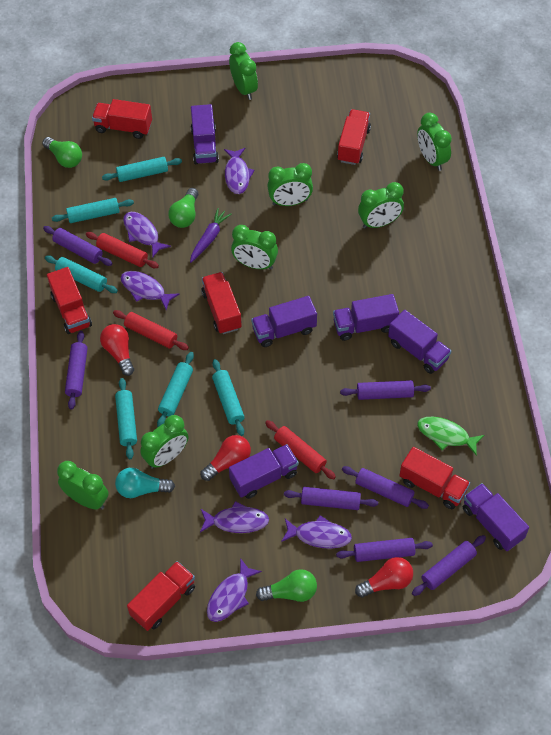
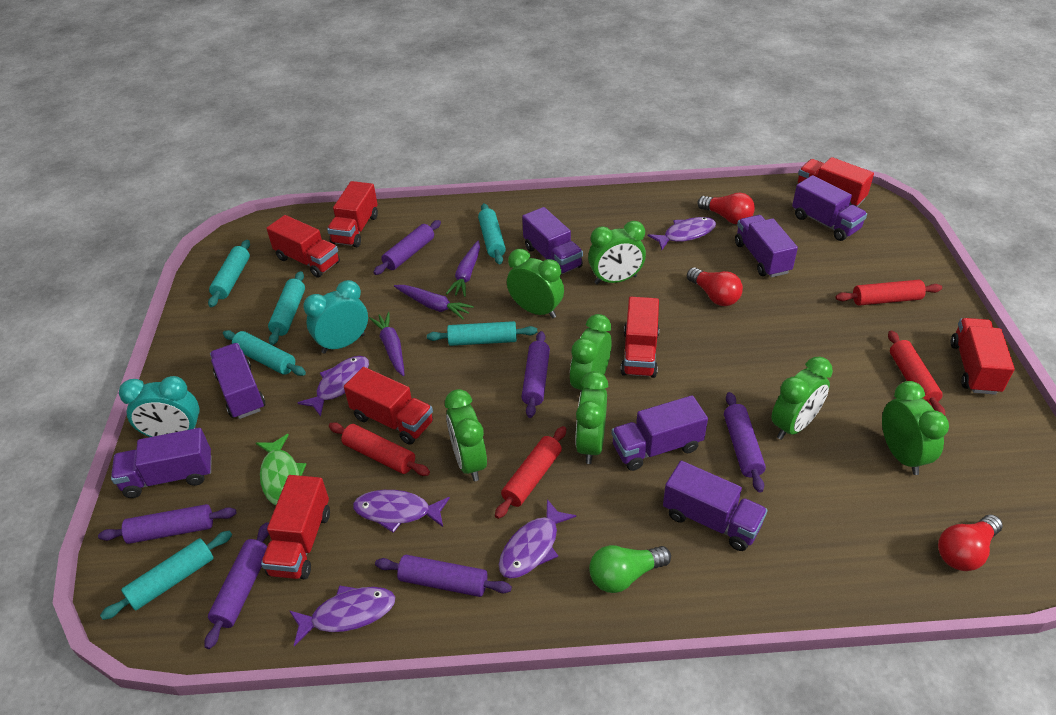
green light bulb: [42,137,82,168] [168,188,198,228] [256,569,317,602] = 3 -> [589,545,671,593] = 1
purple carrot: [190,208,232,263] = 1 -> [369,312,405,376] [394,285,474,319] [446,241,480,297] = 3
purple fish: [120,271,179,310] [123,212,171,258] [200,501,269,533] [207,558,262,622] [224,148,254,194] [281,515,352,549] = 6 -> [290,585,395,646] [297,356,369,417] [353,490,450,533] [499,499,576,579] [648,217,716,250] = 5
purple rolling pin: [43,226,112,266] [65,331,88,410] [284,487,378,510] [336,538,433,562] [340,380,431,400] [342,466,429,509] [412,535,486,596] = 7 -> [98,504,236,544] [204,522,269,649] [373,220,441,275] [375,555,512,597] [522,331,550,418] [724,392,766,493] = 6
purple truck: [191,104,219,164] [229,444,299,499] [251,296,317,347] [333,294,399,341] [388,310,451,374] [463,483,529,551] = 6 -> [111,428,212,498] [210,343,265,419] [522,207,583,274] [612,395,708,471] [663,461,768,551] [735,215,798,277] [792,175,867,241] = 7
red rolling pin: [86,232,159,268] [113,310,189,350] [265,420,336,479] = 3 -> [329,422,430,476] [495,426,566,519] [835,280,942,306] [888,330,945,415] = 4
red truck: [47,267,92,334] [92,99,152,139] [127,561,195,631] [201,272,242,334] [337,109,371,165] [399,447,470,509] = 6 -> [261,475,330,579] [266,215,340,278] [327,181,378,247] [344,367,433,445] [621,297,659,378] [798,157,874,207] [951,318,1015,395] = 7
turquoise clock: none = 0 -> [119,376,199,437] [303,280,368,354] = 2
turquoise light bulb: [115,468,175,498] = 1 -> none = 0

